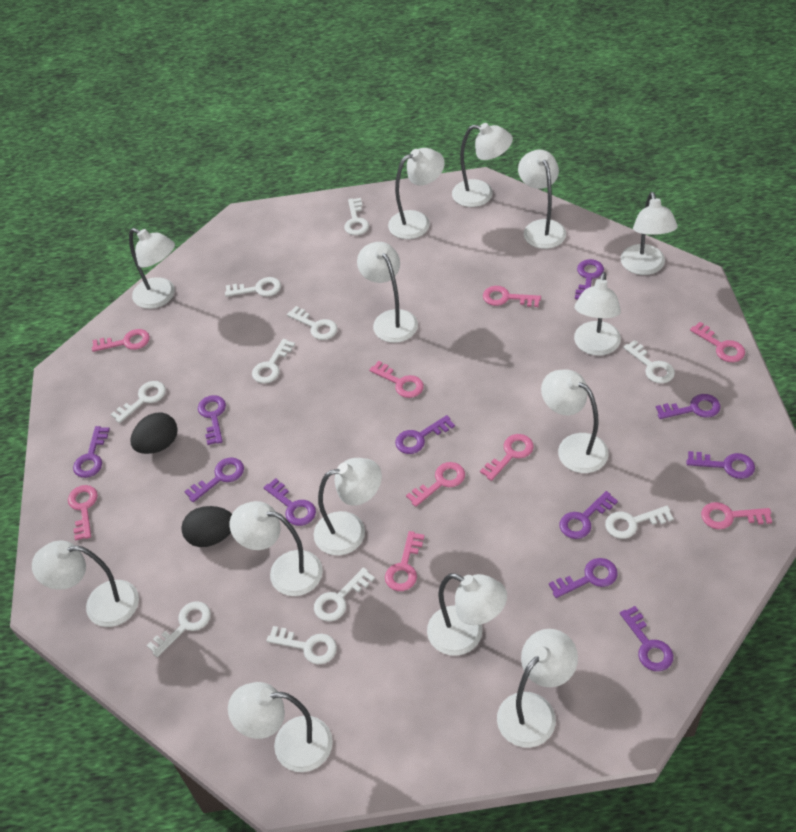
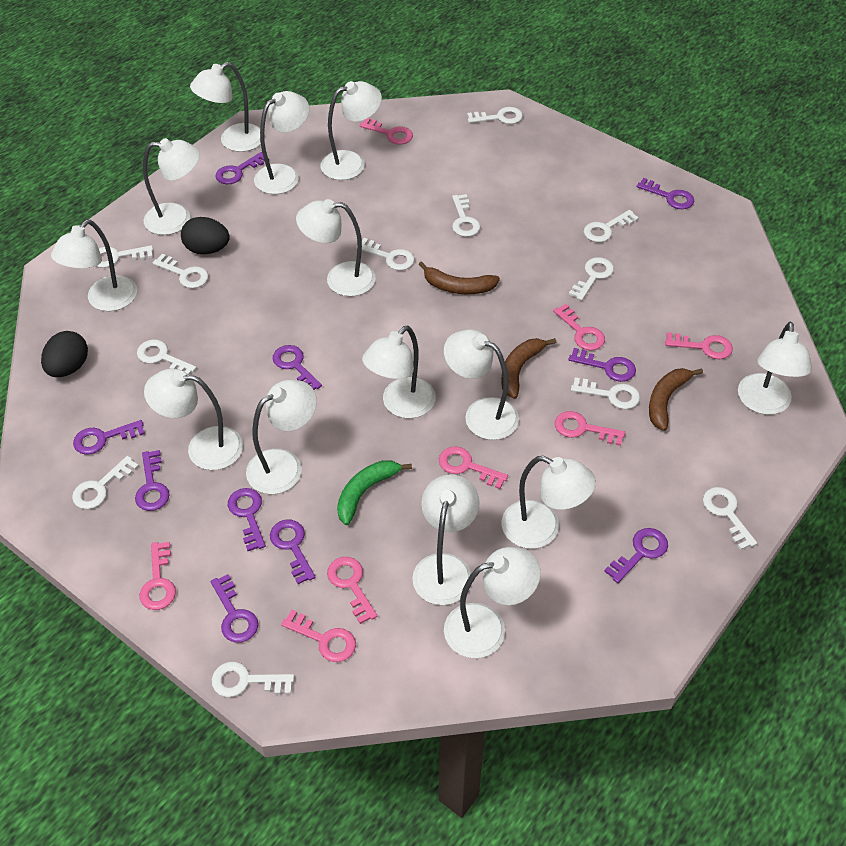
brown banana: none = 0 -> [418,261,500,294] [501,338,557,399] [649,368,703,431] = 3
green banana: none = 0 -> [337,460,412,525] = 1
pink key: [68,485,98,541] [92,329,150,352] [369,361,424,398] [385,531,424,591] [406,462,465,507] [480,434,534,481] [483,286,541,307] [690,322,745,362] [701,502,772,529] = 9 -> [139,542,176,610] [281,610,356,662] [327,557,378,624] [360,118,413,144] [439,446,508,489] [553,304,605,351] [555,411,625,446] [665,332,733,359] = 8
purple key: [73,426,110,478] [184,457,244,502] [198,395,226,445] [264,478,316,526] [395,415,455,454] [549,558,618,598] [560,491,618,539] [575,259,604,299] [620,606,673,671] [656,394,721,419] [686,451,755,479] = 11 -> [73,420,145,455] [135,450,169,511] [211,574,258,643] [215,152,269,184] [228,488,266,551] [270,520,316,584] [273,345,322,390] [569,348,636,382] [604,528,668,583] [637,178,694,209] = 10
white key: [111,381,166,423] [147,601,211,657] [225,277,281,297] [252,339,295,384] [266,626,337,665] [287,306,337,340] [314,567,375,621] [344,198,369,235] [605,506,674,539] [623,340,675,384] = 10 -> [72,456,139,509] [96,245,153,268] [137,339,196,375] [153,254,209,288] [212,662,294,697] [356,238,415,270] [452,194,480,237] [467,107,523,124] [569,257,614,301] [571,377,640,409] [584,210,639,242] [703,487,757,550] = 12

